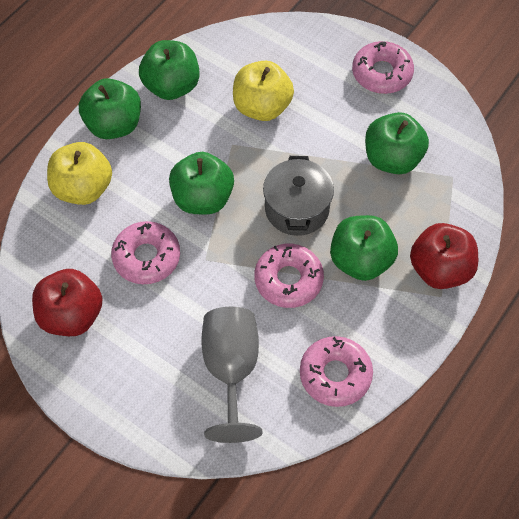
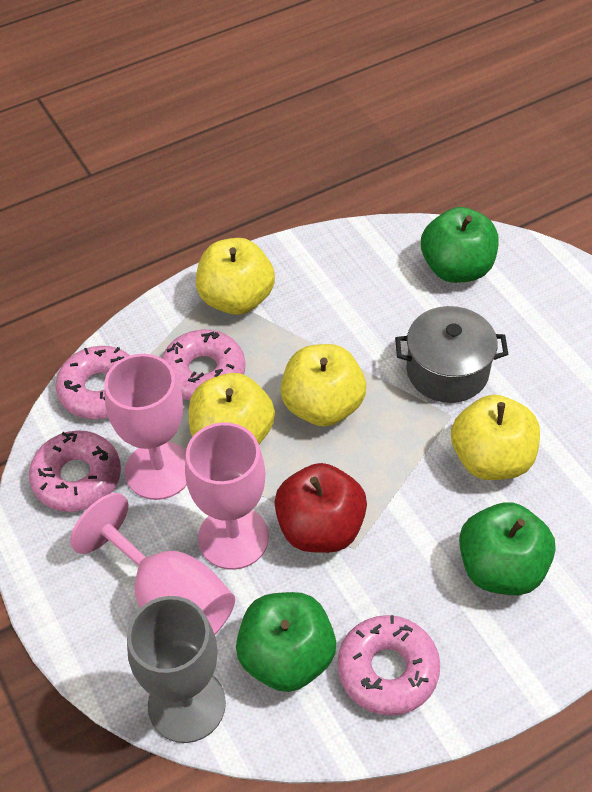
green apple: [79,78,141,139] [139,40,200,100] [169,152,234,214] [330,215,398,281] [365,112,429,174] = 5 -> [236,592,336,692] [421,207,499,283] [459,502,556,595] = 3
pink goblet: none = 0 -> [70,493,235,634] [104,354,187,500] [185,422,269,570] = 3
red apple: [32,269,103,336] [410,223,478,289] = 2 -> [274,463,367,553] = 1
yellow apple: [47,142,112,205] [233,61,294,121] = 2 -> [189,373,275,444] [196,238,275,315] [281,344,366,427] [451,395,540,480] = 4

